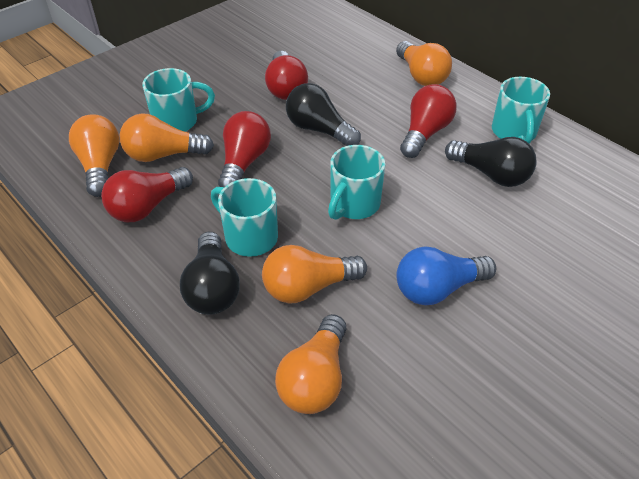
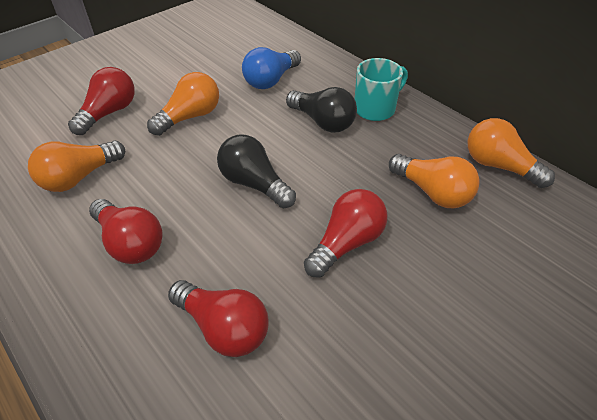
black light bulb: [180,232,240,315] [286,83,361,146] [445,137,537,187] = 3 -> [217,135,296,209] [286,87,357,133] = 2
orange light bulb: [69,114,120,197] [120,113,214,162] [262,245,367,304] [275,314,347,414] [396,41,452,86] = 5 -> [28,140,125,192] [147,72,219,136] [389,154,480,208] [468,118,555,188] = 4
turquoise mug: [143,68,215,132] [211,178,278,257] [328,145,385,220] [492,77,550,144] = 4 -> [355,58,408,121] = 1

